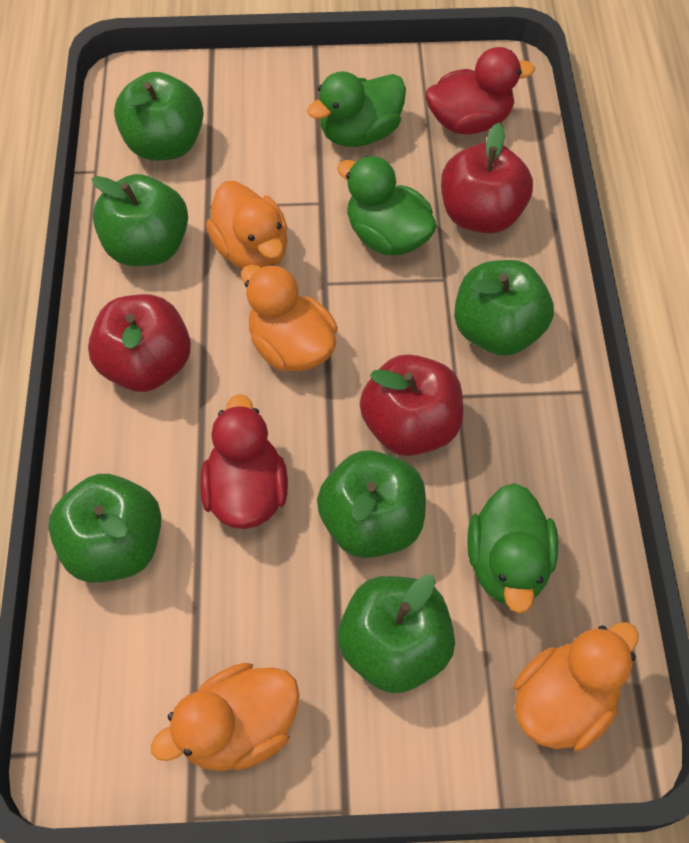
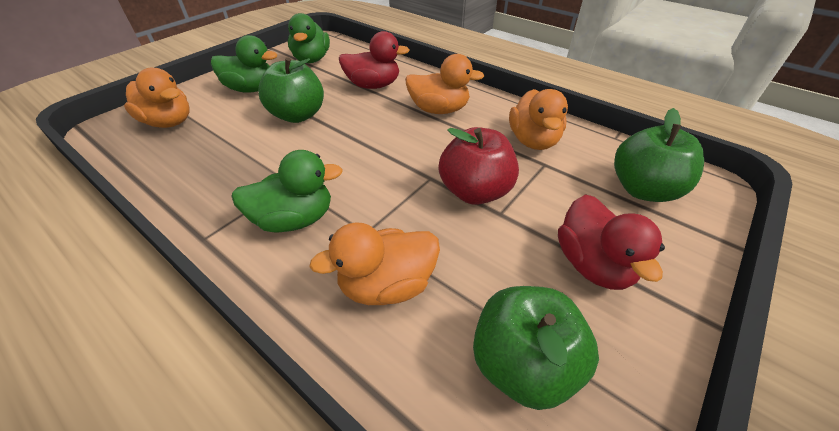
green apple: [48,474,162,583] [92,174,188,266] [114,72,204,161] [317,450,426,558] [338,575,455,693] [454,260,554,356] = 6 -> [258,57,324,123] [473,286,599,410] [614,108,704,202] = 3
red apple: [88,294,191,392] [360,354,463,456] [441,123,533,234] = 3 -> [438,127,519,205] = 1

